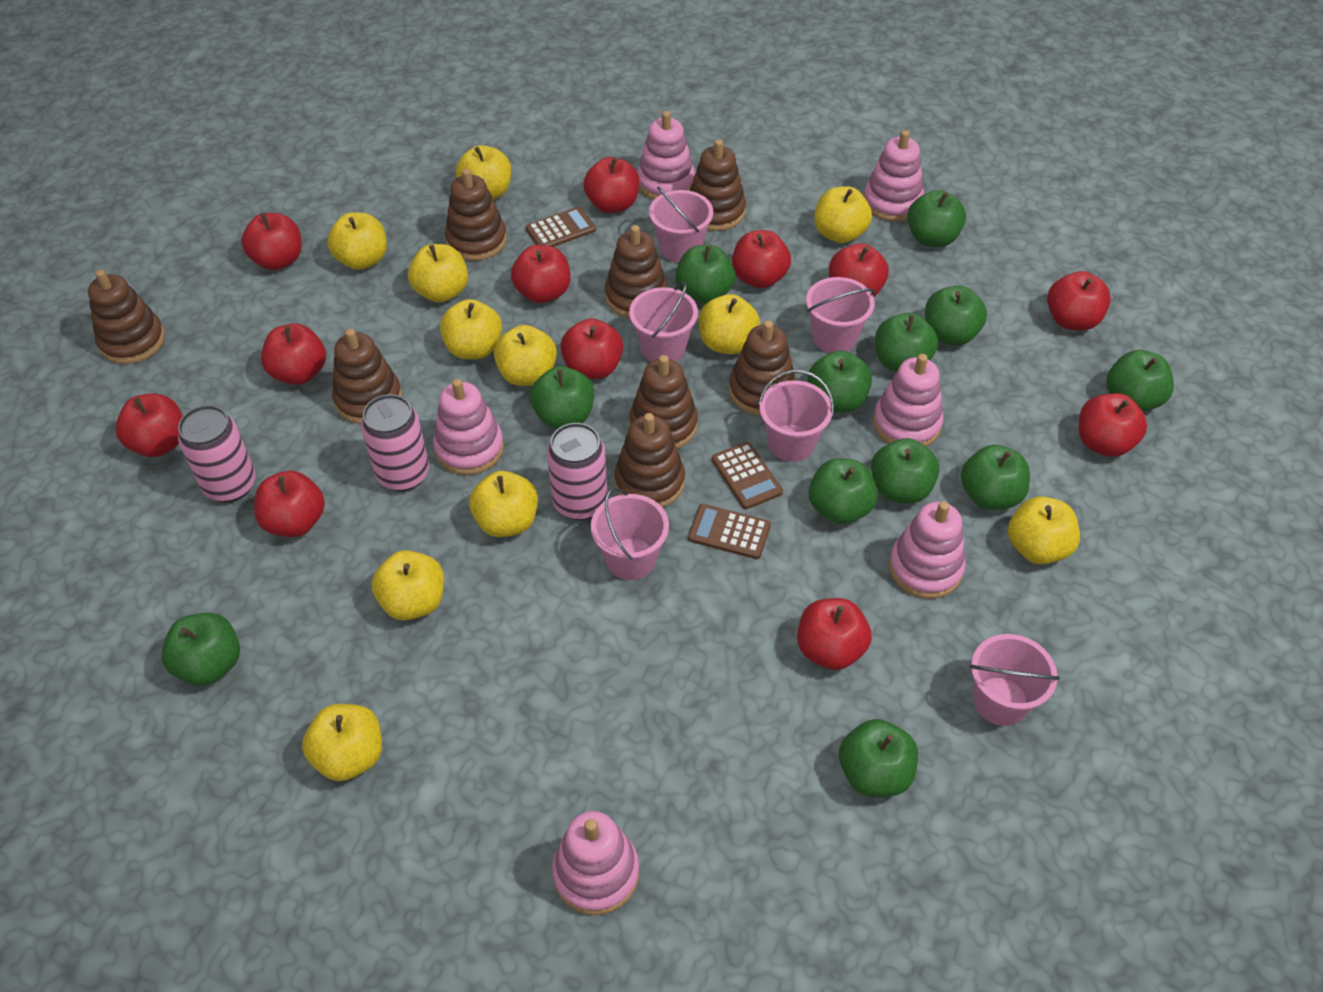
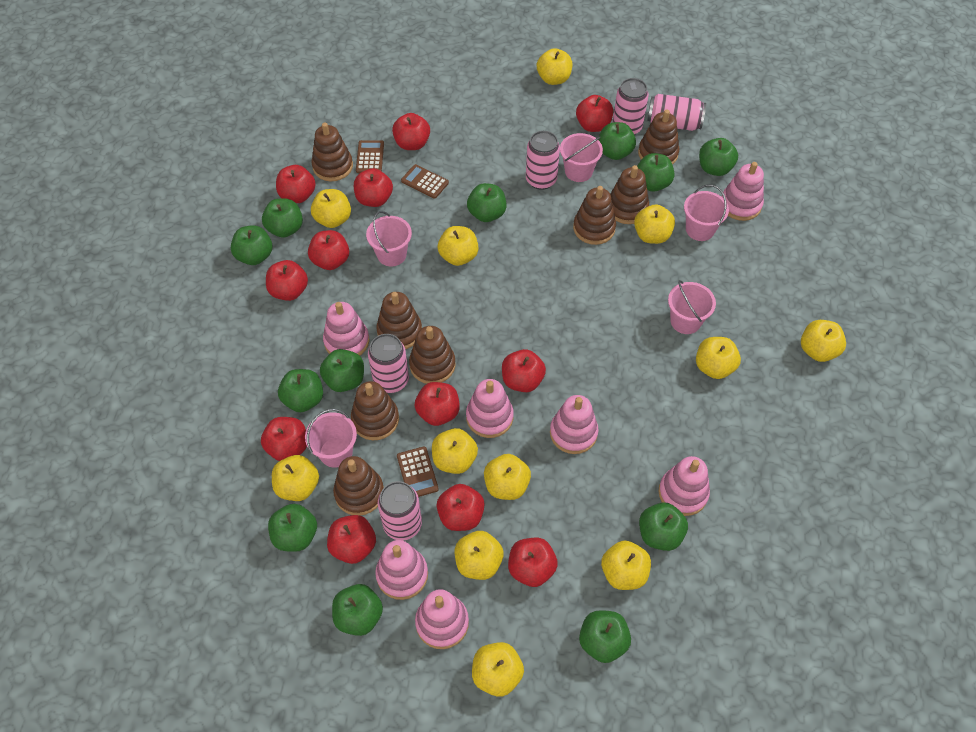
pink bucket: [591,488,669,580] [629,282,698,362] [649,186,713,263] [759,370,834,462] [806,277,875,353] [969,634,1060,726] = 6 -> [305,409,357,468] [366,211,412,267] [560,133,603,182] [668,280,716,334] [684,184,729,241] = 5
pink can: [178,405,256,503] [361,394,429,491] [547,423,607,520] = 3 -> [368,334,409,393] [378,481,422,541] [526,131,560,190] [612,78,649,135] [647,94,706,131] = 5
pink stacking toy: [433,379,504,475] [552,811,639,915] [637,111,695,200] [864,130,924,222] [873,354,944,446] [889,501,966,599] = 6 -> [323,302,370,356] [375,540,428,600] [415,589,469,649] [466,379,514,438] [550,395,599,454] [658,456,710,516] [722,162,764,221] = 7
yellow apple: [302,704,382,781] [327,212,387,270] [371,550,444,620] [408,244,468,303] [440,299,502,359] [456,145,511,199] [469,471,538,537] [494,325,557,386] [699,294,760,354] [814,186,872,243] [1008,497,1080,564] = 11 -> [272,455,319,501] [311,189,351,228] [432,428,478,474] [438,226,479,266] [455,531,504,580] [472,642,524,697] [484,454,531,500] [537,48,572,85] [601,541,651,590] [634,204,675,244] [696,337,741,379] [801,320,846,362] = 12

